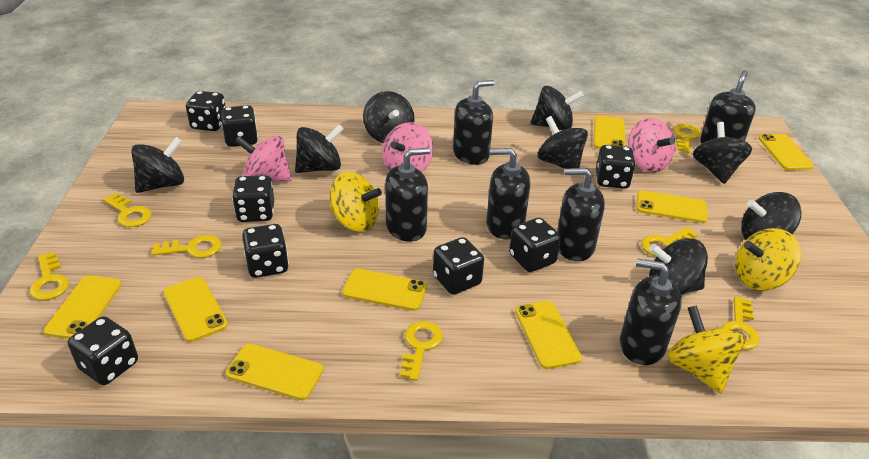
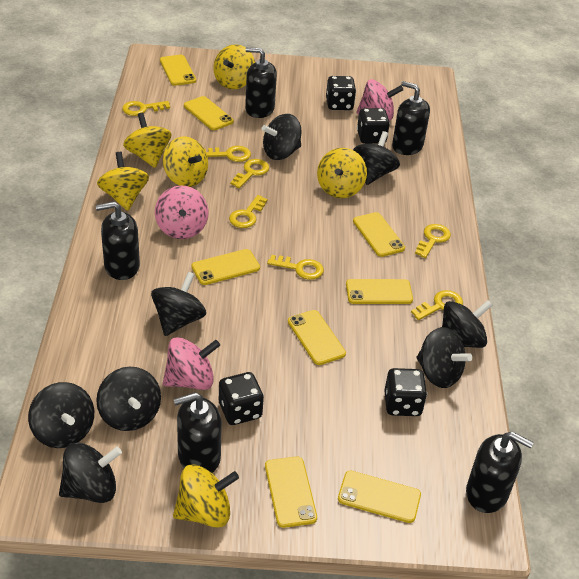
black dice: [68,316,138,385] [186,91,226,131] [221,105,258,147] [232,175,274,222] [242,224,289,278] [433,237,484,295] [509,218,561,272] [596,145,636,189] = 8 -> [219,372,264,425] [326,76,356,110] [357,108,390,144] [384,368,427,416] = 4
black soap dispenser: [385,148,430,242] [453,80,495,165] [486,148,531,239] [557,168,605,261] [620,258,682,365] [700,70,756,144] = 6 -> [96,201,140,280] [173,392,222,473] [245,47,277,118] [392,81,430,155] [466,431,534,513] = 5
yellow spinning top: [330,172,382,232] [667,305,745,393] [735,228,801,290] = 3 -> [97,152,149,211] [123,113,172,168] [163,137,208,187] [173,464,239,528] [213,44,255,89] [317,148,367,198] = 6

